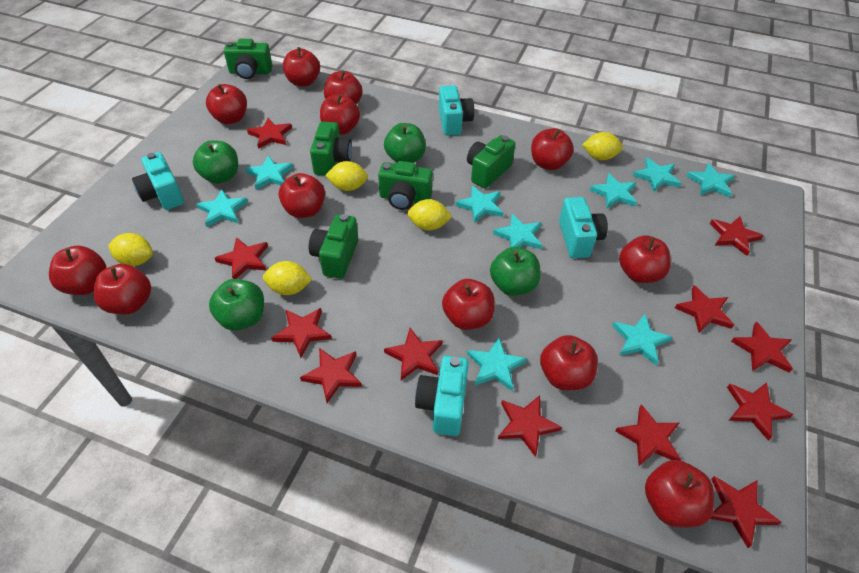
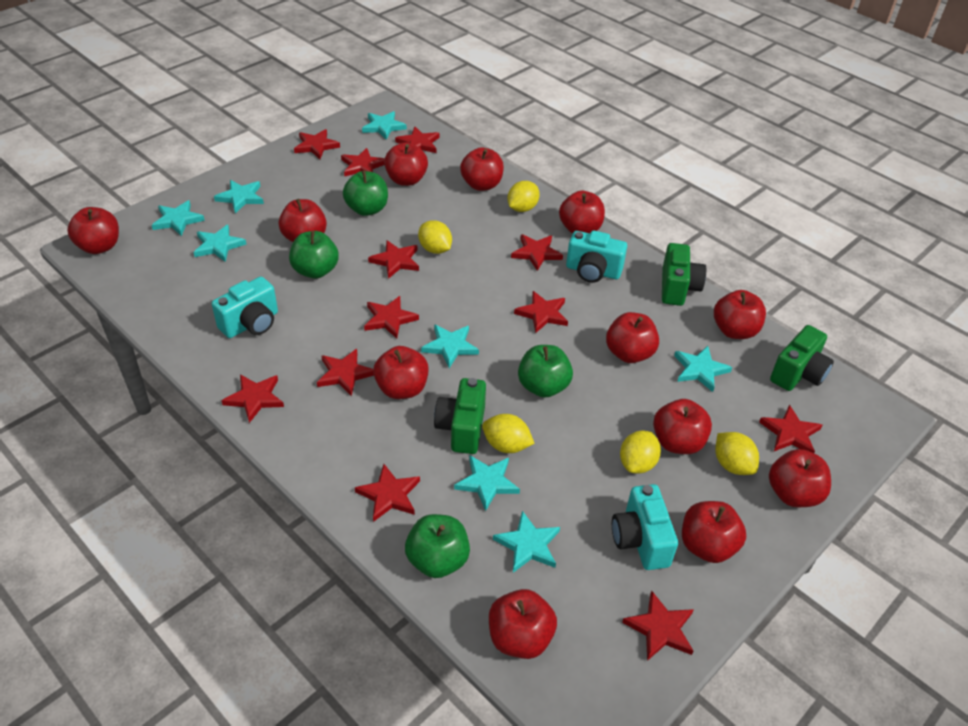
green camera: [224,39,273,79] [309,214,358,279] [310,121,352,175] [378,161,433,210] [467,135,515,189] = 5 -> [434,378,486,454] [662,243,706,306] [770,325,834,391] = 3
turquoise camera: [132,152,184,210] [415,356,469,436] [439,85,474,135] [559,197,608,258] = 4 -> [212,276,278,338] [566,230,627,283] [612,484,678,570] = 3
turquoise star: [196,189,248,227] [245,155,293,190] [455,186,503,223] [467,337,527,391] [493,214,542,249] [590,173,637,208] [612,314,672,365] [633,158,681,192] [686,163,735,198] = 9 -> [152,200,205,236] [194,225,247,262] [214,180,264,213] [362,111,407,140] [421,324,479,368] [454,455,520,511] [493,511,560,573] [674,346,732,392] = 8

